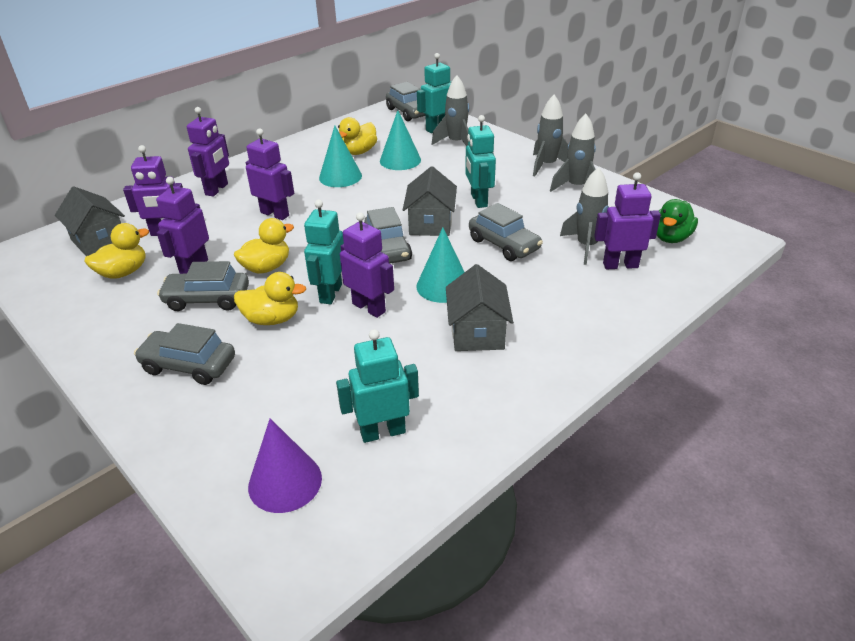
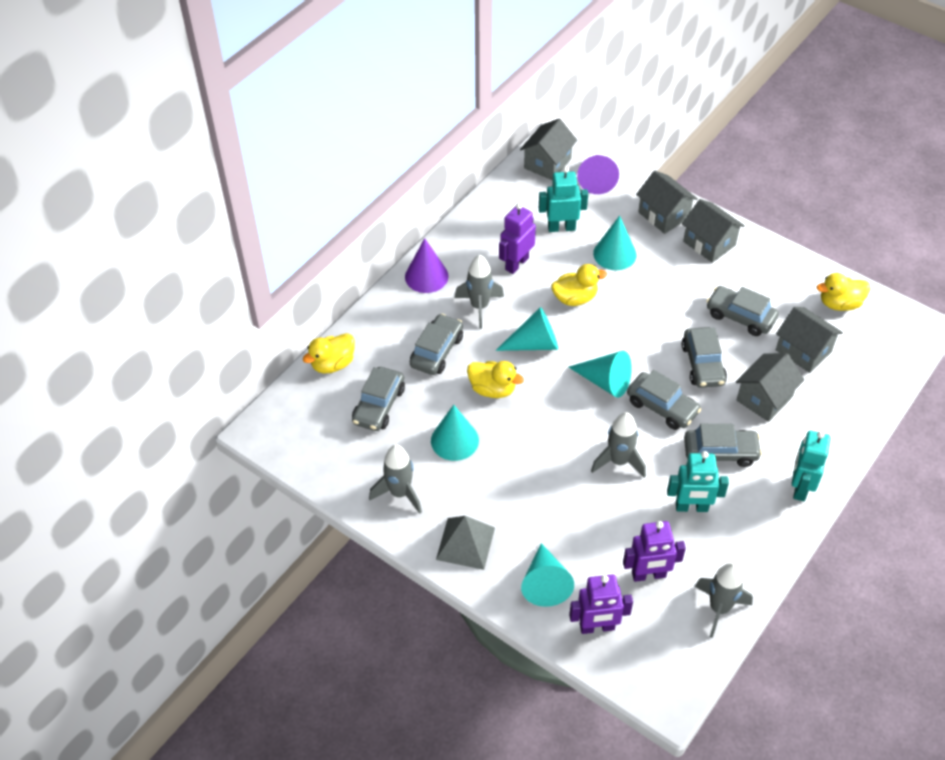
green duck: [657,199,698,243] = 1 -> none = 0
grey car: [134,323,235,385] [157,261,249,311] [364,207,412,264] [386,82,426,121] [469,203,543,261] = 5 -> [352,367,405,431] [410,314,463,375] [627,370,702,430] [682,327,727,388] [684,424,762,467] [706,286,779,336] = 6
grey house: [55,186,125,256] [403,166,457,236] [446,264,513,351] = 3 -> [520,119,577,180] [636,171,698,234] [682,199,745,263] [736,353,804,422] [776,307,843,373] = 5
grey pyramid: none = 0 -> [436,516,495,570] = 1
purple cone: [248,418,322,513] = 1 -> [405,238,449,293] [577,155,619,194] = 2
purple robot: [123,145,183,236] [156,177,209,274] [187,107,229,197] [246,128,294,220] [340,212,394,318] [594,172,661,269] = 6 -> [499,203,536,274] [569,574,633,634] [623,521,686,582] = 3
turquoise cone: [319,126,362,187] [380,110,421,170] [416,227,465,303] = 3 -> [431,405,479,461] [496,307,558,351] [521,543,574,607] [569,351,632,398] [593,216,637,270] = 5
turquoise robot: [304,200,344,304] [336,329,419,443] [417,53,452,133] [465,115,496,208] = 4 -> [539,167,588,232] [667,451,729,512] [792,431,831,501] = 3

